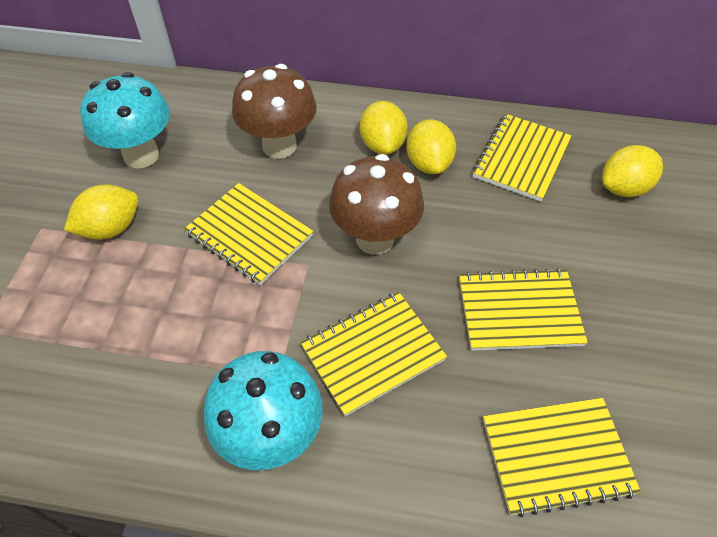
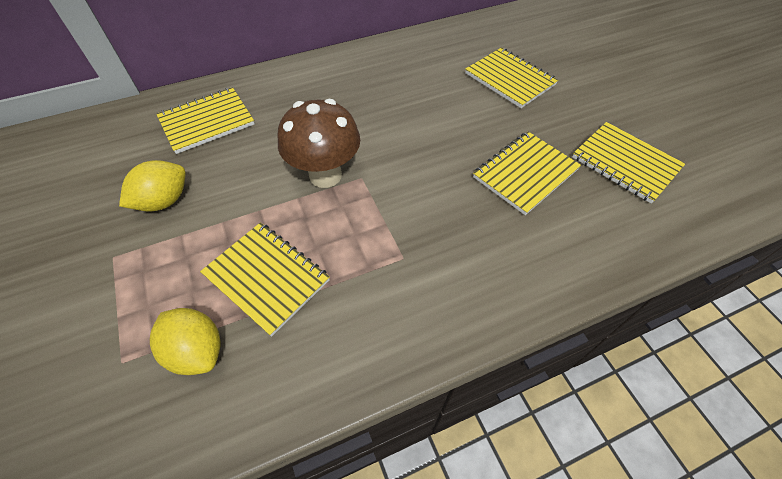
brown mushroom: [232,64,317,159] [329,154,424,255] = 2 -> [278,99,360,188] = 1
turquoise mushroom: [80,72,170,168] [204,351,323,470] = 2 -> none = 0
yellow lemon: [64,185,138,240] [360,101,408,154] [407,119,456,174] [602,145,663,197] = 4 -> [119,160,185,211] [150,308,221,375] = 2

